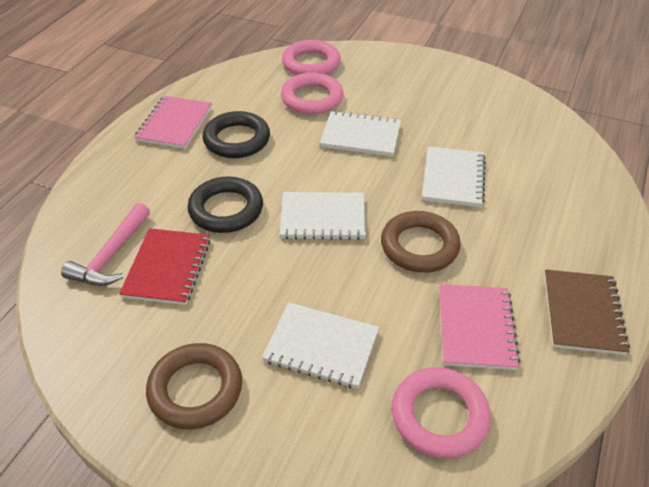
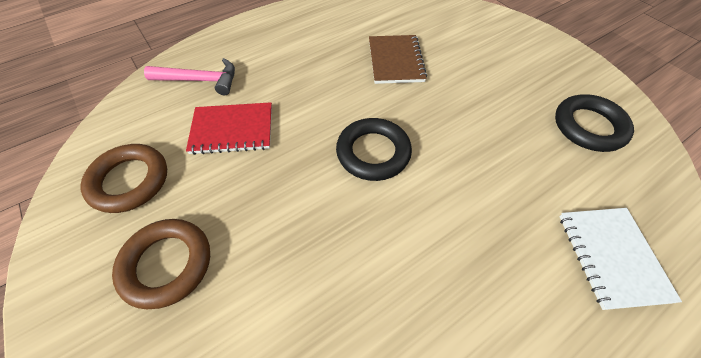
pink notebook: [134,96,212,149] [439,284,520,370] = 2 -> none = 0
pink ring: [281,73,343,115] [282,40,341,75] [392,367,491,459] = 3 -> none = 0
white notebook: [262,302,379,389] [280,192,366,240] [320,111,401,157] [422,146,485,207] = 4 -> [559,208,682,310] = 1

